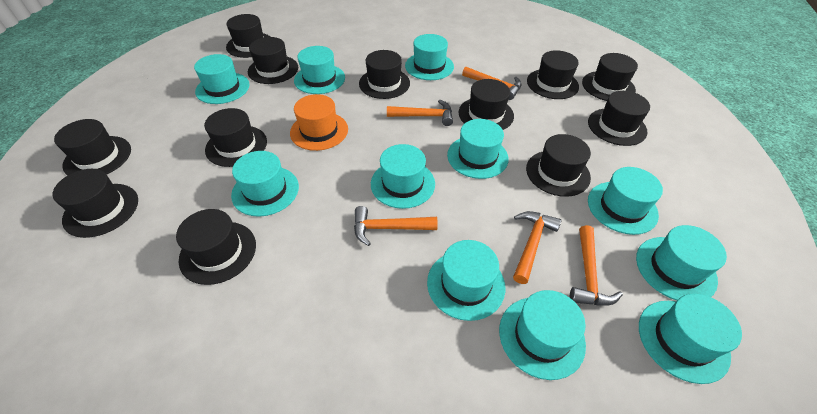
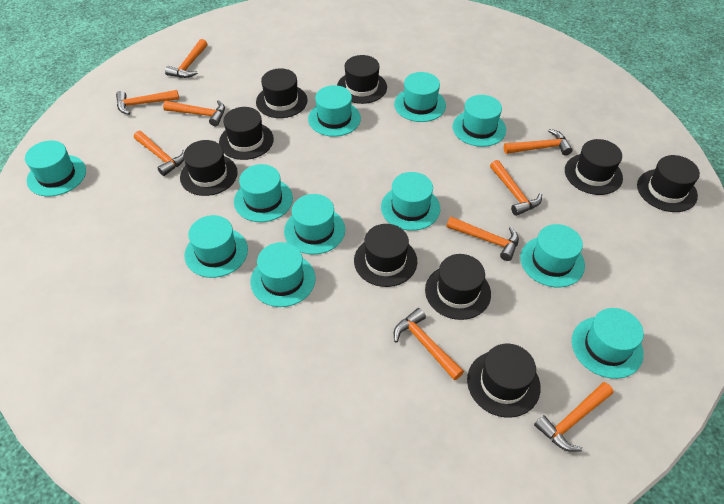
black hat: [53,169,138,238] [54,119,131,176] [176,209,256,285] [204,108,267,167] [226,14,271,58] [248,37,298,84] [359,50,410,99] [459,79,514,130] [526,134,591,197] [527,50,579,99] [582,53,638,101] [588,91,650,146] = 12 -> [180,140,238,196] [219,107,274,160] [256,68,308,118] [337,55,387,104] [354,224,417,287] [425,254,491,320] [467,343,541,418] [565,139,623,195] [637,155,700,212] = 9
orange hammer: [354,206,438,246] [387,99,453,126] [462,67,521,100] [513,211,562,284] [570,225,623,306] = 5 -> [116,90,179,115] [134,131,185,176] [163,100,225,126] [165,39,207,78] [394,308,464,380] [447,217,519,261] [490,160,542,216] [504,129,572,156] [534,382,614,452] = 9
orange hat: [290,94,348,151] = 1 -> none = 0

